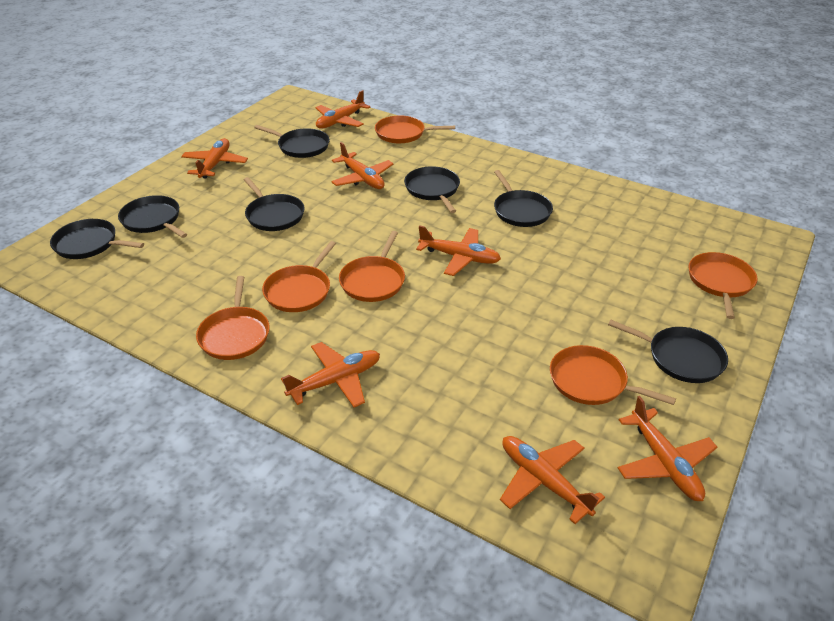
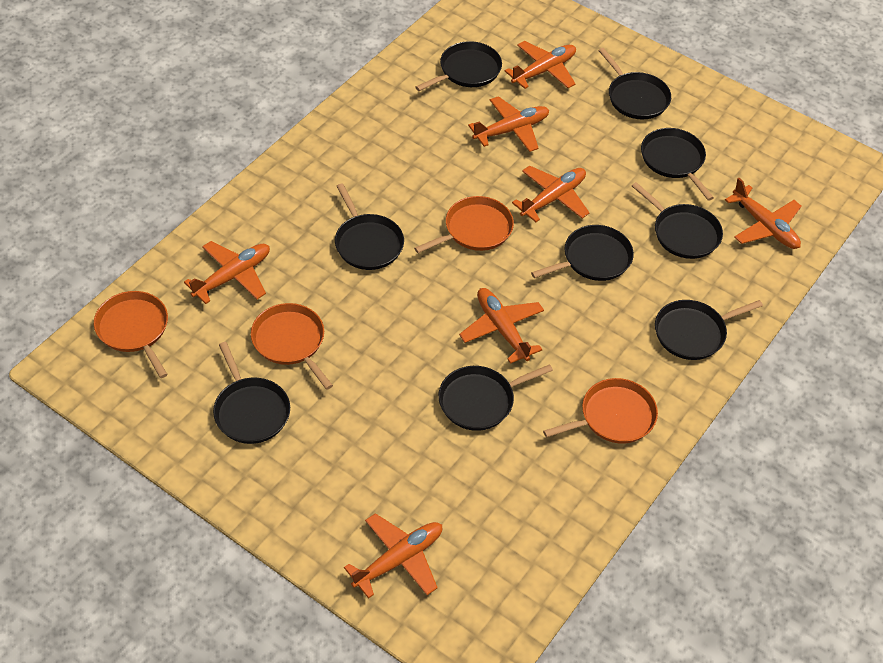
black pan: [50,219,144,259] [118,195,187,238] [244,177,305,231] [254,125,330,158] [404,166,460,213] [494,170,553,227] [608,319,728,383] = 7 -> [213,342,290,444] [335,184,404,270] [416,41,502,91] [438,364,553,431] [531,225,634,281] [598,48,671,119] [632,182,723,259] [641,128,714,201] [655,300,763,360] = 9
orange pan: [196,276,270,360] [262,241,336,312] [339,231,405,302] [375,115,455,143] [550,345,676,405] [688,252,757,319] = 6 -> [94,291,168,378] [251,303,333,390] [414,196,514,253] [543,378,658,444] = 4

